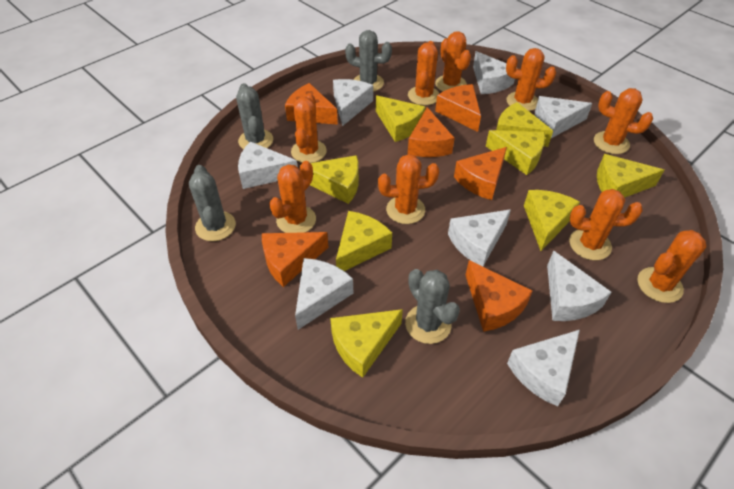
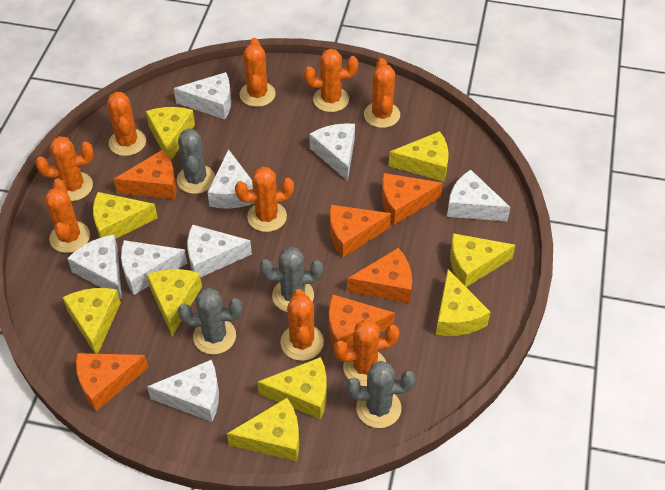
yellow cheese: [310,155,359,204] [330,309,403,378] [336,211,392,271] [376,95,425,142] [486,130,545,175] [496,102,553,147] [524,190,580,251] [597,154,664,198] = 8 -> [62,288,121,354] [93,192,158,239] [146,107,195,160] [147,269,202,336] [227,398,299,461] [257,357,327,420] [389,131,449,182] [436,269,490,336] [450,233,515,287] = 9

